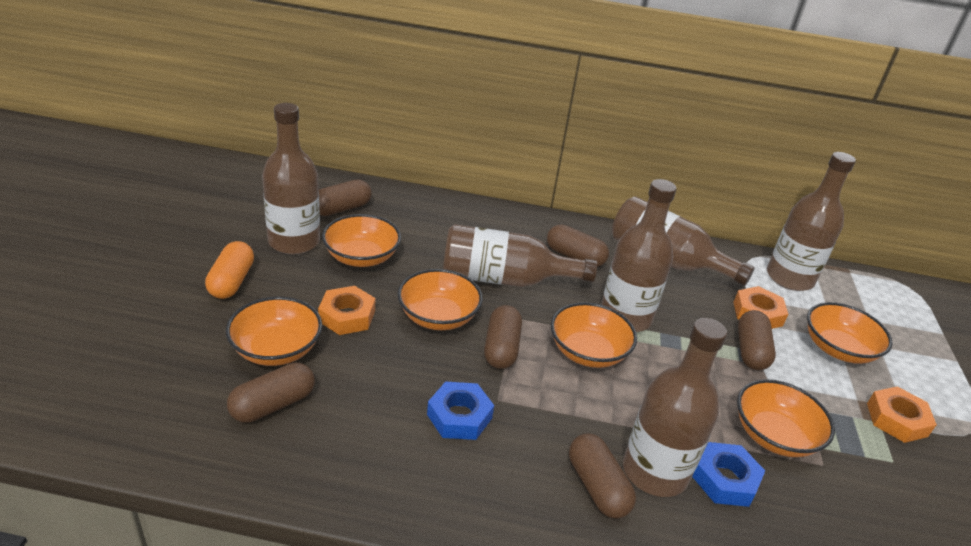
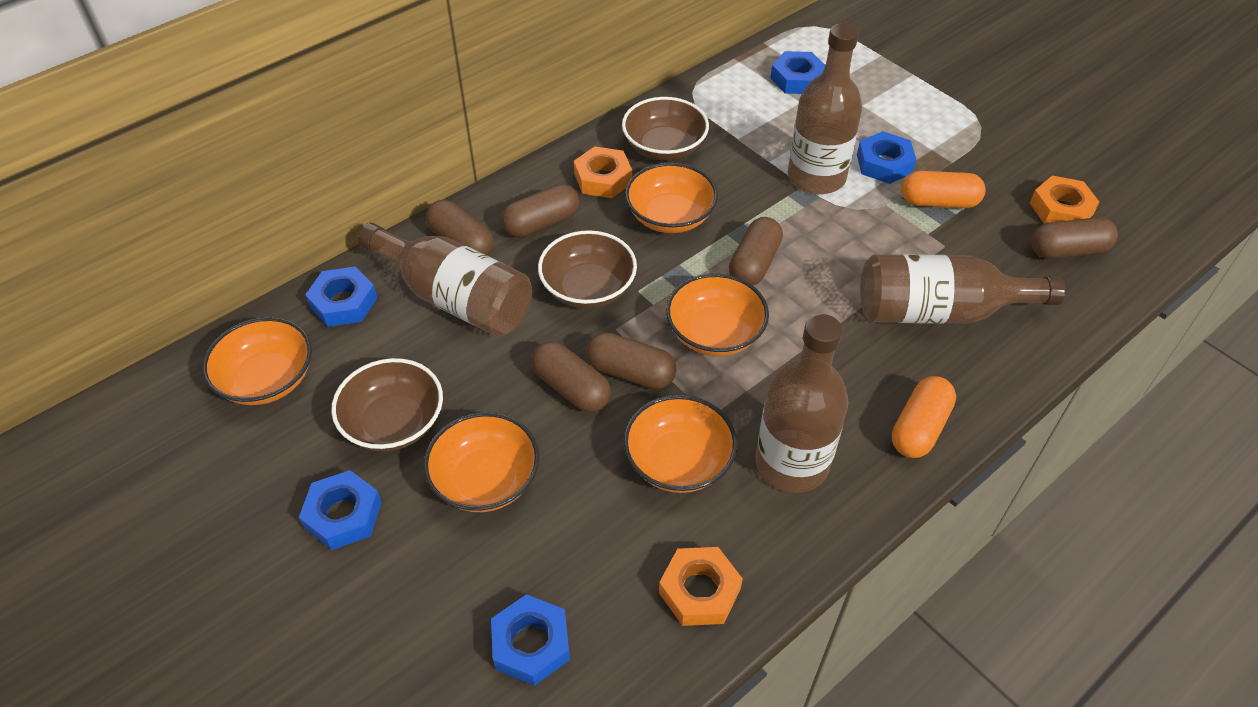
blue nut: [427,381,494,440] [692,442,765,507] = 2 -> [299,470,382,550] [305,266,377,327] [491,594,570,686] [770,51,825,94] [857,131,916,184] = 5
brown bottle: [262,103,320,254] [443,224,597,287] [601,179,677,332] [612,196,755,286] [623,318,727,497] [767,152,856,291] = 6 -> [358,223,532,337] [756,314,849,493] [788,23,862,194] [860,254,1066,324] = 4
brown bowl: none = 0 -> [331,358,443,451] [538,230,637,309] [622,97,709,161] = 3
orange bowl: [226,297,322,366] [322,214,401,267] [398,269,483,330] [551,302,637,368] [737,379,835,457] [807,302,893,364] = 6 -> [202,317,312,405] [424,412,539,512] [623,395,737,493] [625,163,718,233] [666,273,769,356] = 5
orange capsule: [205,241,254,299] = 1 -> [892,376,956,458] [901,171,986,208] = 2

